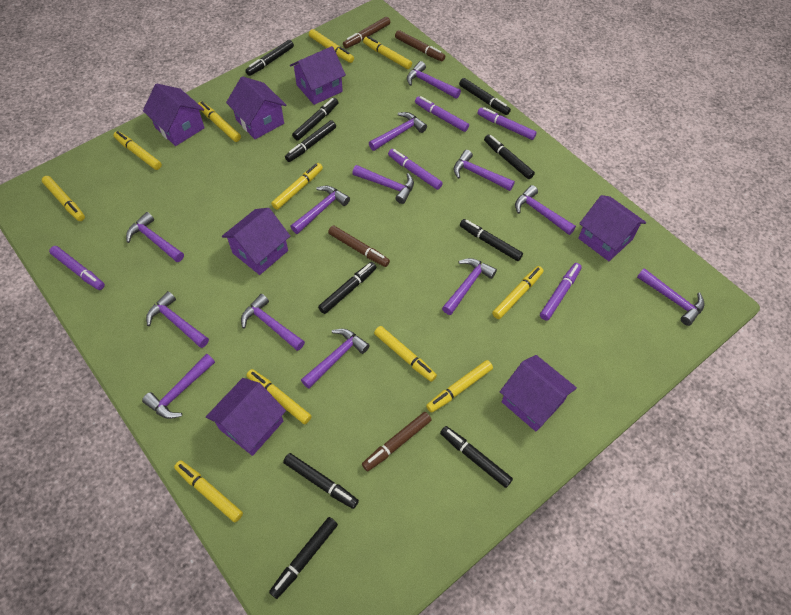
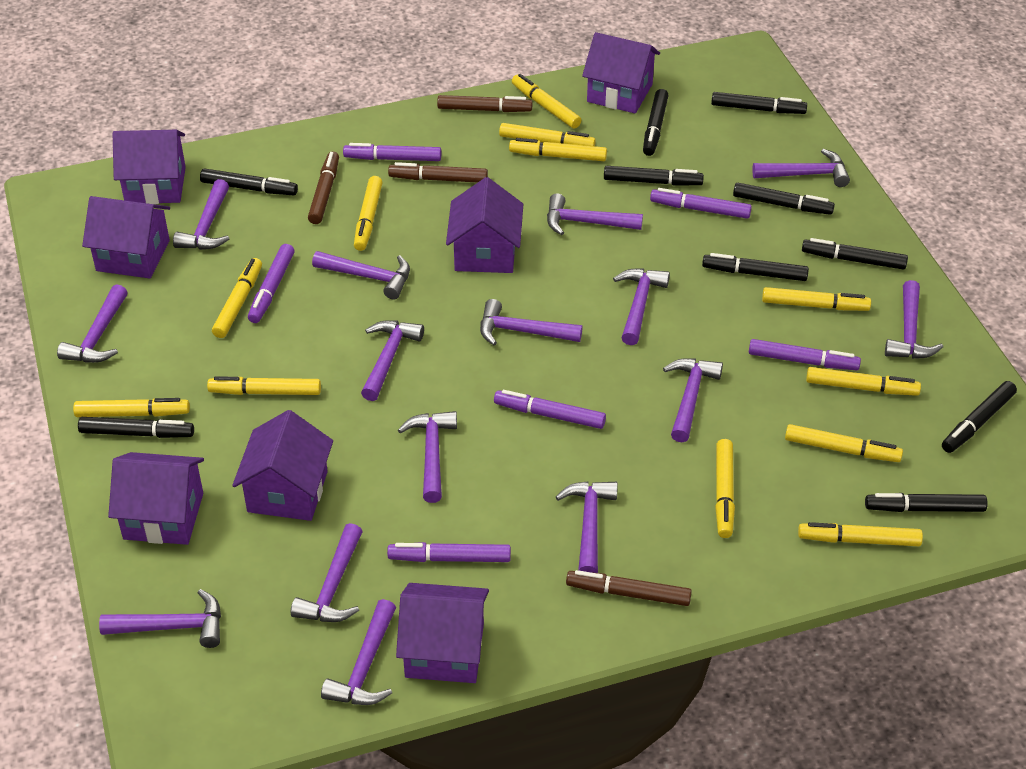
purple hammer: [126,212,184,262] [142,354,215,419] [146,291,209,348] [241,294,305,351] [290,186,350,234] [301,329,370,388] [352,165,414,204] [369,112,427,151] [407,61,461,99] [442,258,497,315] [453,150,515,191] [515,185,576,235] [637,268,705,326] = 13 -> [57,284,128,363] [99,589,221,648] [173,179,229,250] [291,523,363,622] [312,251,410,300] [321,599,396,705] [361,320,424,401] [398,411,457,503] [480,299,583,346] [547,193,643,235] [556,481,618,573] [613,268,670,345] [663,358,723,442] [752,149,850,187] [885,280,943,359] = 15
purple marker: [49,246,105,290] [388,149,443,190] [415,96,469,132] [477,107,537,140] [540,263,582,321] = 5 -> [248,244,294,323] [343,143,441,161] [387,542,511,562] [494,390,606,429] [650,188,752,219] [749,339,861,370] = 6
yellow marker: [42,176,85,221] [113,131,162,170] [174,460,243,522] [198,101,241,142] [247,369,312,424] [271,163,323,210] [309,29,354,63] [363,36,412,69] [374,326,437,382] [426,360,493,413] [492,266,544,319] = 11 -> [73,398,190,417] [207,376,321,395] [212,258,262,338] [354,176,383,251] [499,123,596,146] [509,138,607,161] [512,74,581,129] [715,439,735,538] [762,287,871,311] [785,424,903,462] [798,522,923,546] [806,367,921,396] = 12

